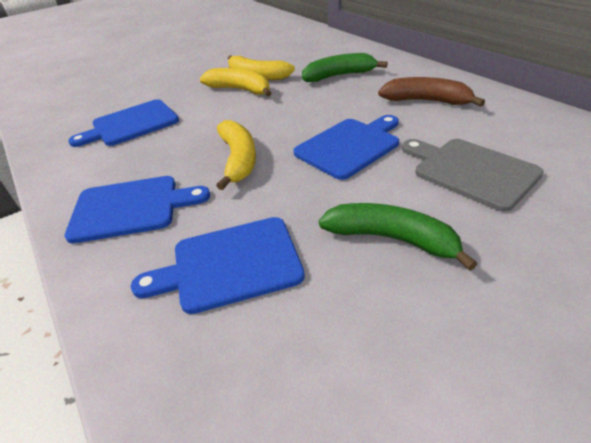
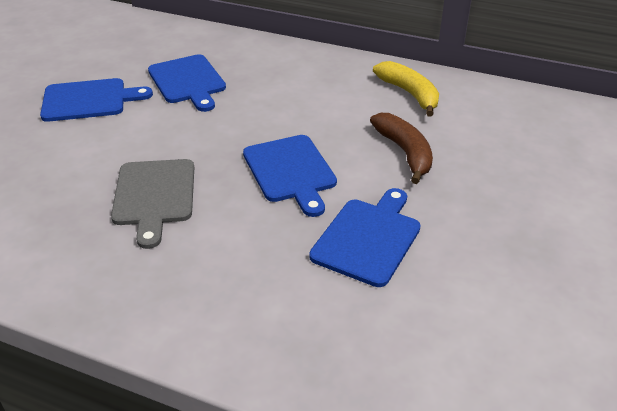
green banana: [302,53,388,82] [319,203,477,271] = 2 -> none = 0
yellow banana: [200,68,271,97] [216,120,256,190] [228,55,295,80] = 3 -> [373,61,439,117] = 1

